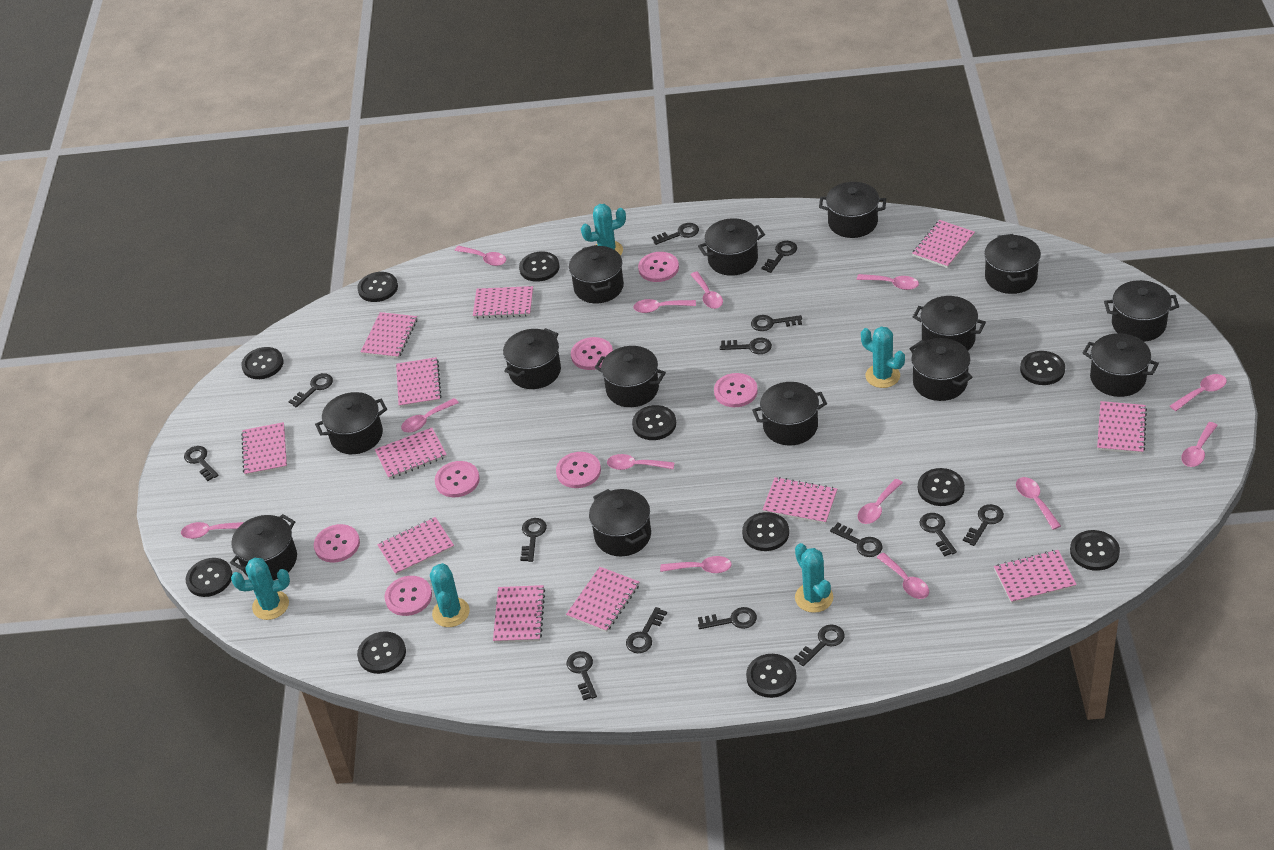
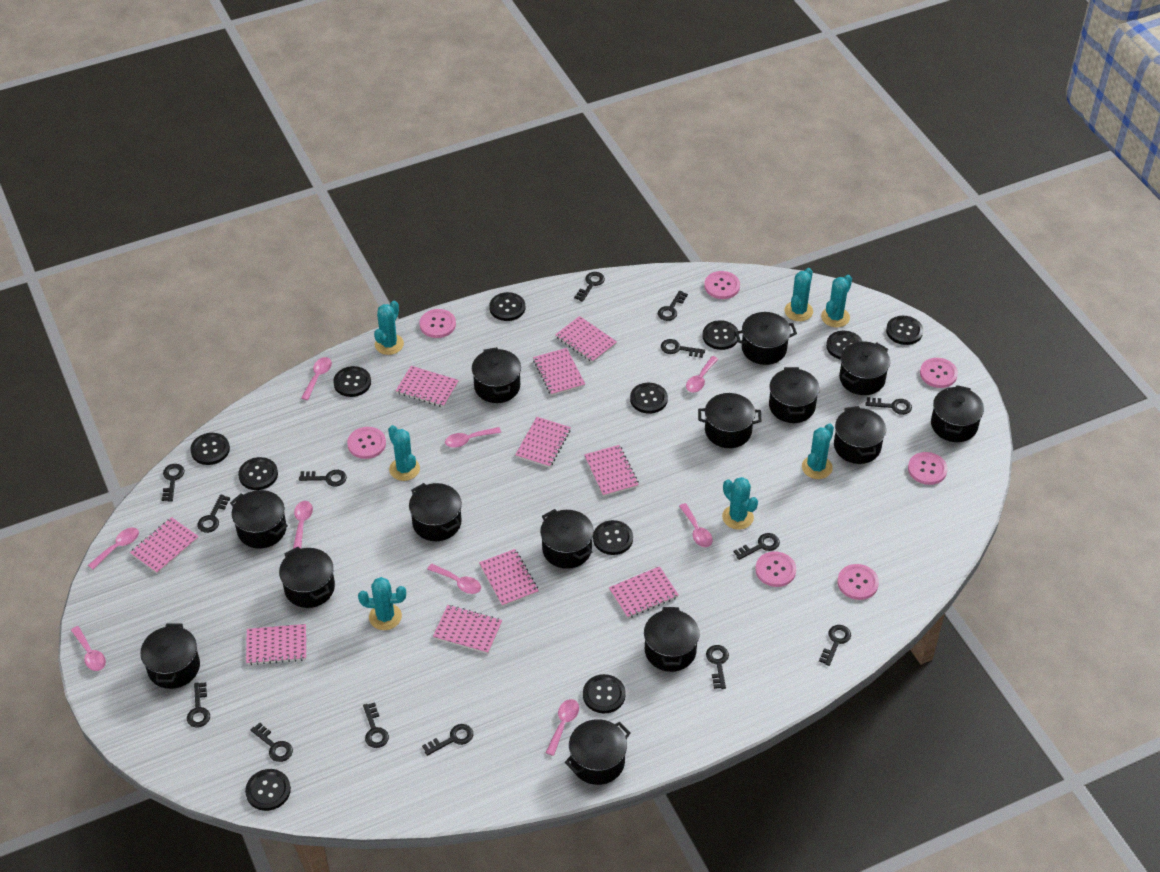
pink notebook: [241,422,287,476] [360,312,417,359] [375,428,447,479] [377,517,454,575] [396,357,441,407] [473,286,533,319] [493,585,545,643] [566,567,639,632] [763,477,837,524] [912,220,975,268] [994,550,1077,604] [1097,401,1147,454] = 12 -> [130,517,199,574] [246,624,306,665] [396,366,459,407] [433,605,502,654] [479,549,539,607] [515,417,571,468] [533,348,585,396] [555,316,617,363] [584,445,639,497] [609,566,678,618] = 10
pink spoon: [181,522,244,539] [401,398,459,433] [454,246,506,266] [607,454,675,470] [633,299,696,313] [660,556,732,573] [690,272,723,309] [857,274,919,290] [857,479,903,524] [876,553,929,599] [1016,477,1061,530] [1170,374,1227,411] [1181,422,1218,467] = 13 -> [71,626,106,671] [88,527,139,570] [293,501,313,549] [301,357,332,400] [427,563,481,594] [445,427,501,448] [546,699,579,756] [679,503,713,547] [686,356,718,393] = 9
turquoise cactus: [231,558,290,620] [430,563,470,627] [581,204,626,256] [795,543,833,613] [861,326,905,388] = 5 -> [358,577,406,630] [374,301,404,355] [388,425,420,481] [722,477,758,530] [785,268,813,321] [802,423,834,479] [821,275,852,327] = 7

